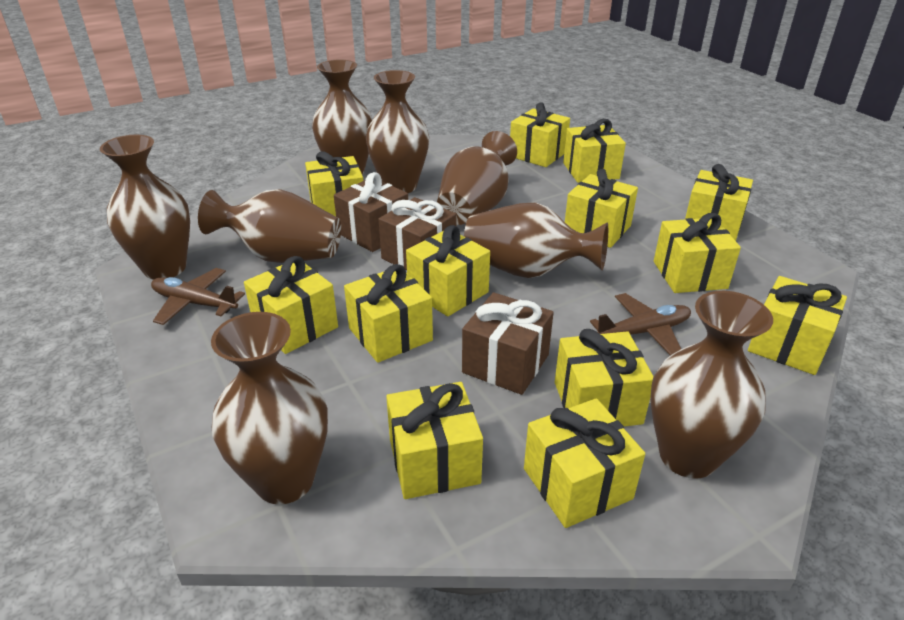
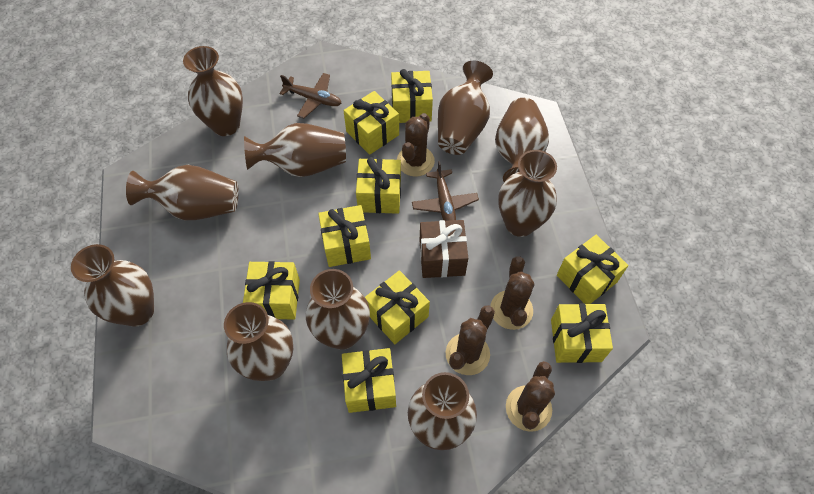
brown cactus: none = 0 -> [397,113,435,177] [446,306,495,375] [490,256,534,330] [506,361,555,432] = 4
brown gift: [334,172,408,252] [378,197,456,270] [462,292,554,395] = 3 -> [420,220,468,278] = 1
brown vase: [100,135,190,280] [198,189,341,263] [211,312,328,505] [312,59,373,175] [366,70,429,193] [437,131,517,225] [464,203,608,278] [650,291,773,479] = 8 -> [71,244,154,327] [126,165,238,220] [183,46,243,136] [224,302,293,381] [244,123,346,177] [306,269,370,350] [408,372,477,450] [438,61,493,155] [495,98,549,182] [498,150,557,237] = 10
yellow gift: [244,256,338,354] [305,151,363,216] [344,264,433,363] [386,382,483,499] [406,225,490,317] [510,102,570,167] [524,398,645,528] [555,329,653,426] [563,119,626,183] [565,169,638,248] [654,213,741,293] [685,164,753,241] [748,276,847,375] = 13 -> [243,261,300,319] [318,205,371,267] [342,348,396,413] [344,91,399,155] [356,157,401,214] [365,270,430,344] [391,69,433,123] [551,303,613,363] [557,235,628,304] = 9

